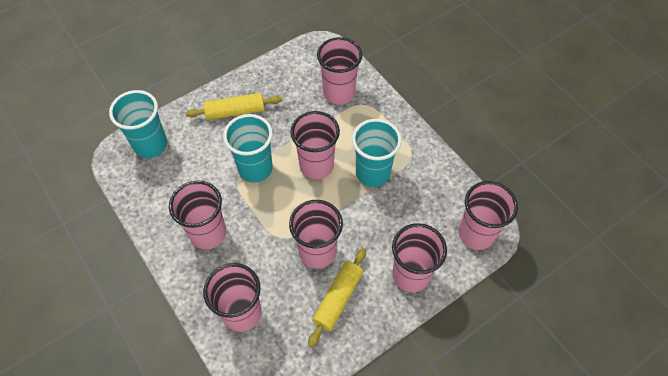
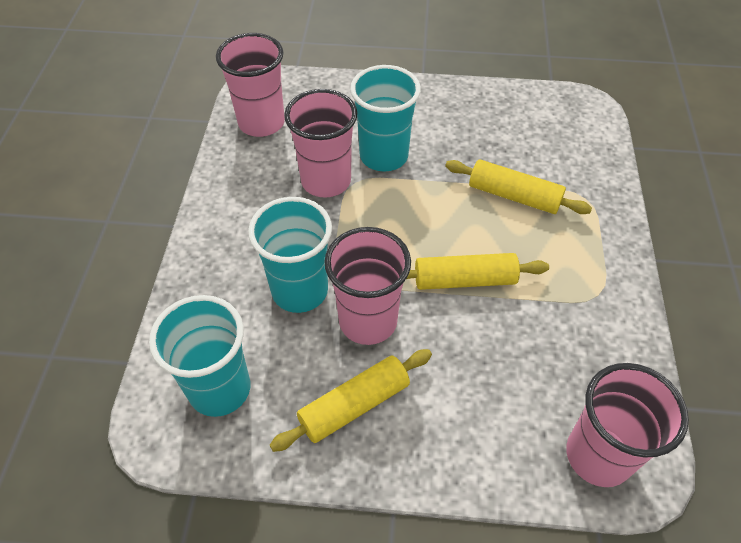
pink cup: [169,181,226,249] [203,263,262,332] [289,200,343,269] [290,111,340,179] [317,37,362,105] [392,223,447,292] [459,181,518,250] = 7 -> [216,33,285,137] [284,89,357,197] [324,227,411,345] [566,363,689,487] = 4
yellow rolling pin: [186,93,282,120] [308,248,366,347] = 2 -> [270,349,432,452] [406,253,549,290] [445,159,592,214] = 3

